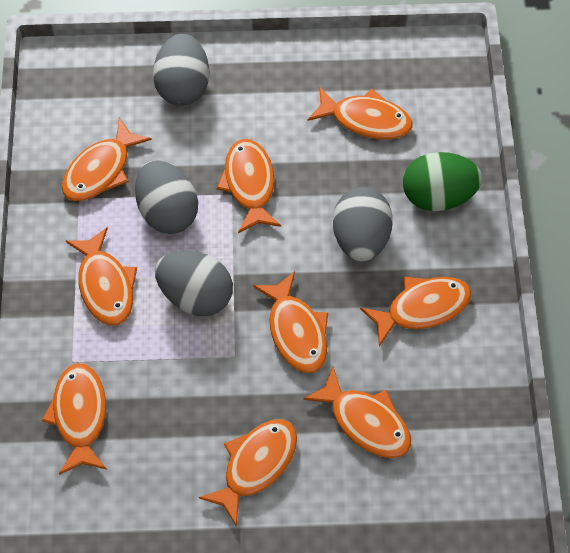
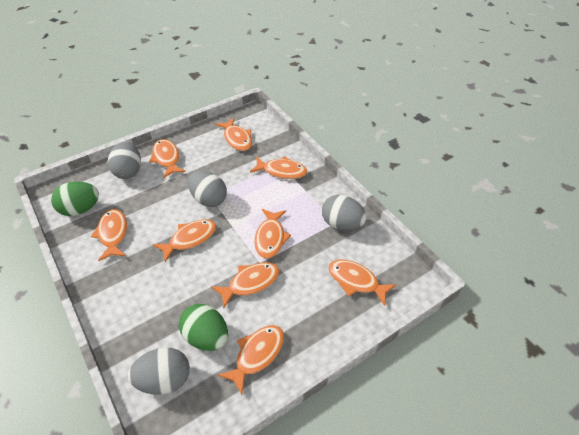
green egg: [403,152,482,211] = 1 -> [51,181,99,216] [179,304,228,351] = 2

